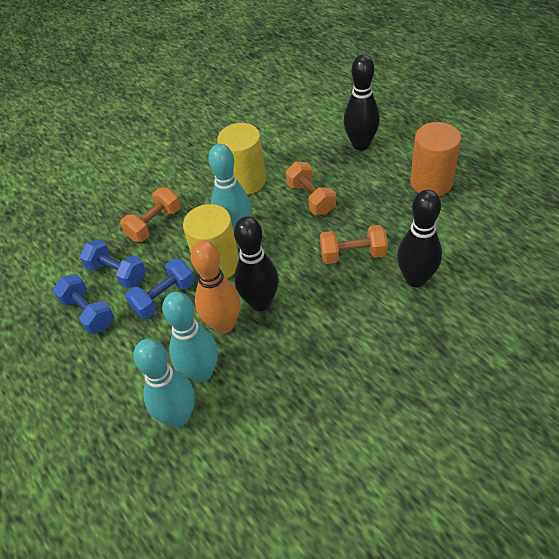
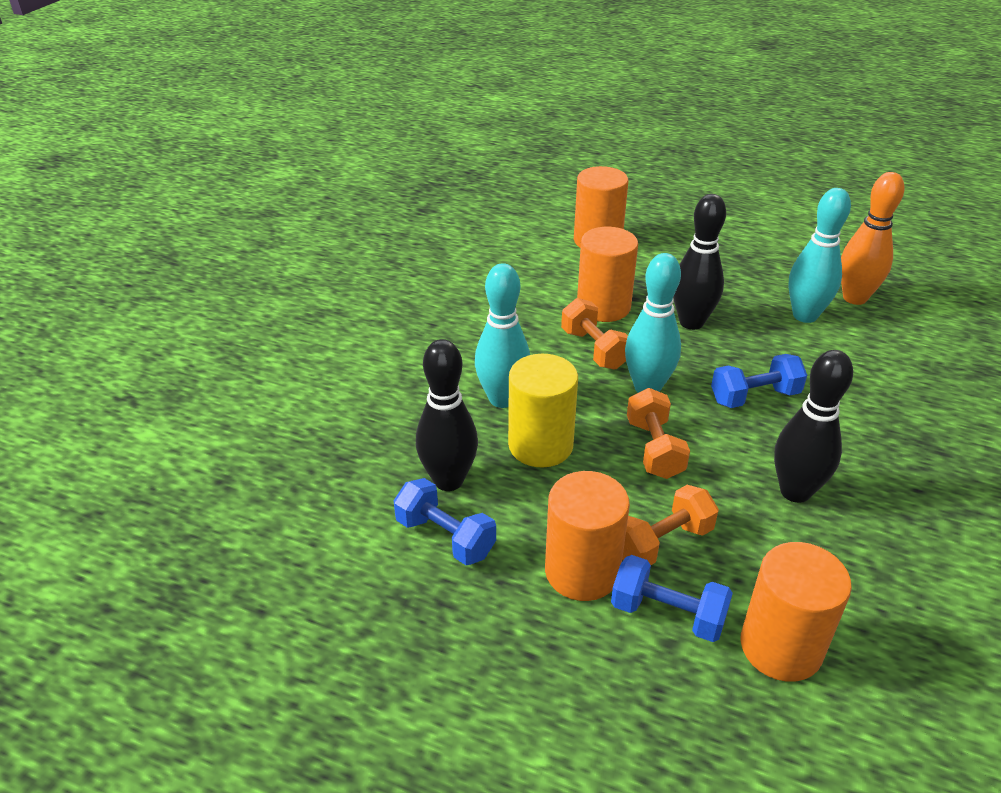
orange cylinder: [410,122,461,196] = 1 -> [545,471,630,601] [574,166,628,248] [577,227,638,322] [741,542,852,682] = 4
yellow cylinder: [183,204,239,278] [217,123,266,195] = 2 -> [508,354,578,468] = 1

